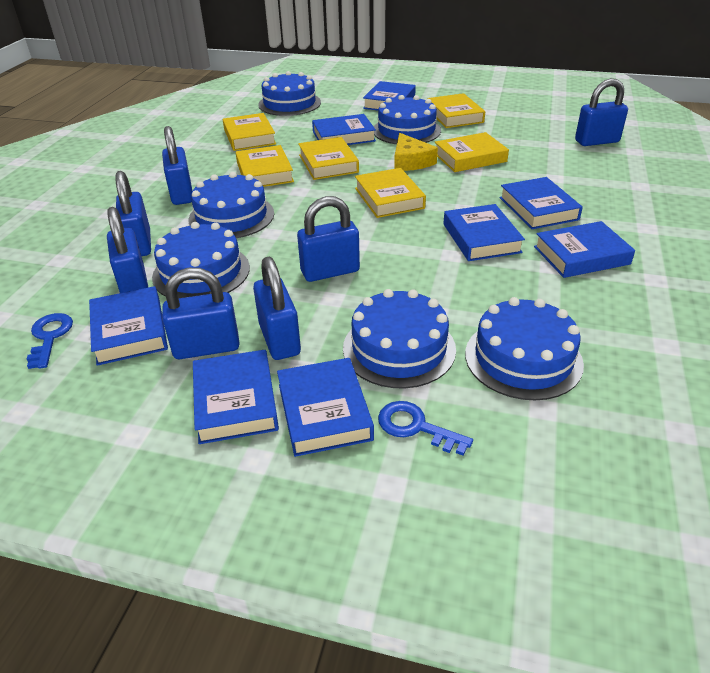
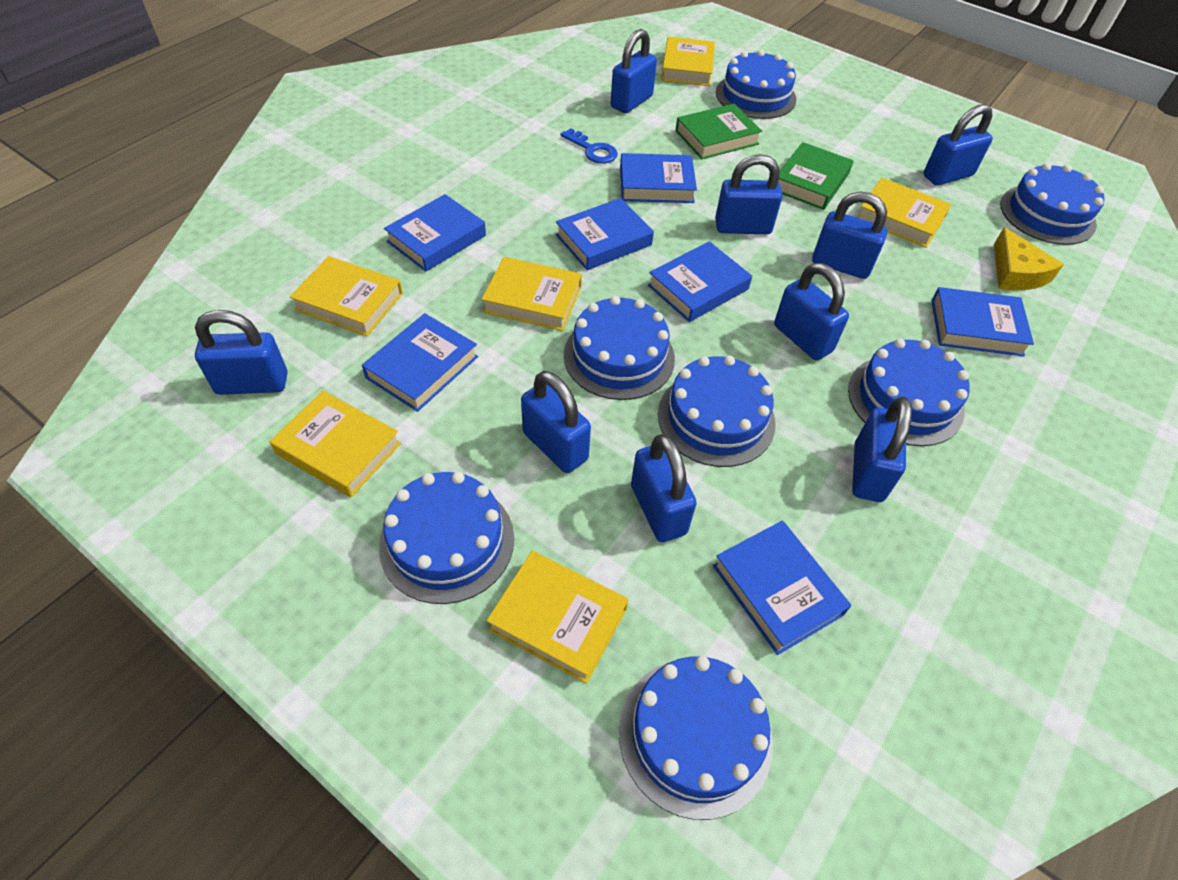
blue book: [89,286,168,366] [193,350,279,444] [277,358,374,457] [312,114,376,145] [363,81,416,110] [443,204,525,261] [499,177,583,229] [534,221,635,278] = 8 -> [362,313,478,412] [384,194,486,272] [556,198,654,270] [620,153,697,203] [648,241,752,322] [713,521,851,655] [931,287,1034,357] = 7
blue cake: [152,222,250,298] [189,172,274,238] [258,71,321,116] [343,289,456,388] [374,95,441,144] [465,297,584,400] = 6 -> [379,472,514,604] [564,296,675,400] [619,656,773,820] [658,355,776,467] [716,50,797,119] [848,339,970,446] [1000,163,1105,245] = 7
blue key: [27,313,73,369] [378,401,473,456] = 2 -> [561,128,618,164] = 1
blue padlock: [107,207,149,293] [115,171,151,256] [162,126,192,205] [162,268,240,359] [253,257,301,360] [297,196,360,282] [575,78,628,146] = 7 -> [195,310,288,395] [521,371,591,473] [611,29,657,113] [631,434,697,542] [715,154,782,234] [774,263,849,360] [812,192,888,279] [852,397,912,502] [923,104,993,186] = 9
green book: none = 0 -> [675,104,762,159] [778,142,854,210] = 2

